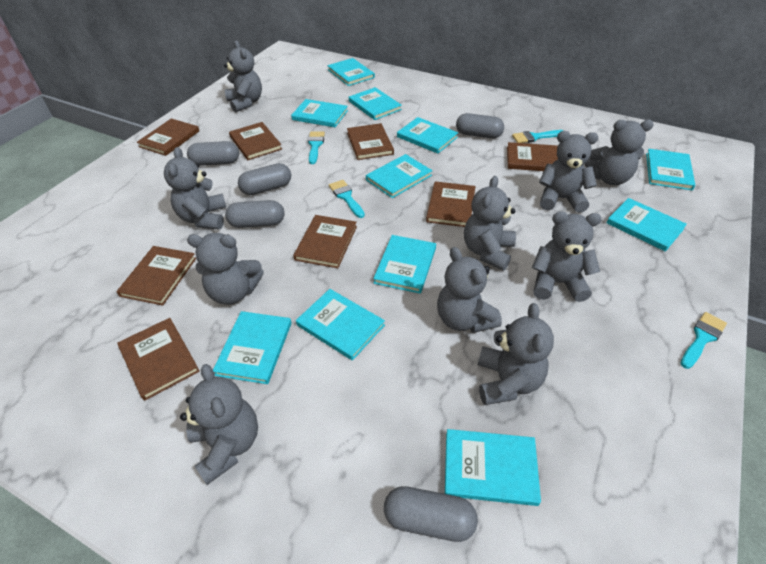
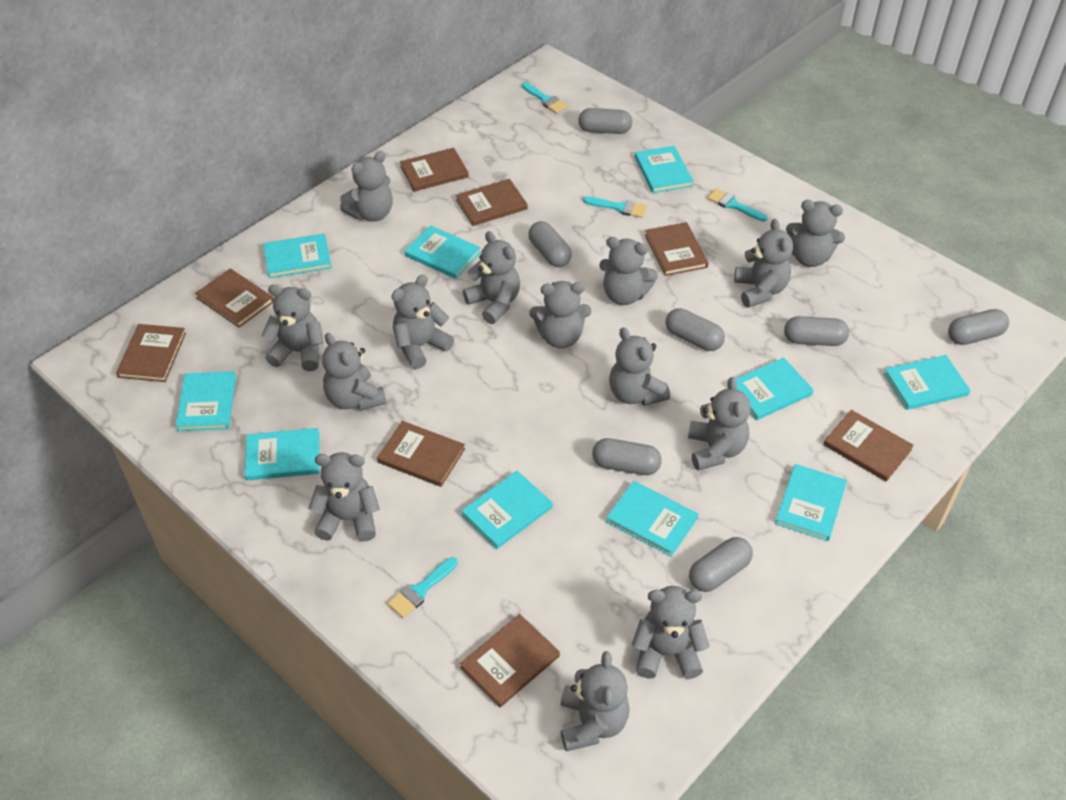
grey capsule: [187,141,239,166] [225,200,284,228] [238,163,291,195] [384,486,478,542] [456,113,504,138] = 5 -> [528,221,572,267] [578,108,632,134] [592,438,662,475] [666,308,725,351] [689,537,753,592] [784,316,849,346] [948,309,1009,345] = 7
grey teddy bear: [164,147,226,229] [180,364,258,485] [187,233,264,305] [224,41,262,112] [437,247,502,333] [464,176,516,270] [478,303,554,405] [532,211,602,302] [539,131,598,213] [585,120,654,185] = 10 -> [261,285,324,371] [308,452,380,542] [322,333,387,411] [340,151,393,222] [391,275,454,369] [463,231,520,324] [529,281,591,348] [560,651,629,751] [599,237,658,305] [609,327,670,406] [632,586,710,679] [688,377,751,470] [734,219,793,308] [786,200,845,267] = 14
turquoise book: [213,311,292,384] [291,99,348,127] [296,289,385,361] [327,58,375,86] [349,87,402,120] [366,154,433,198] [373,235,436,294] [397,117,458,154] [445,429,541,506] [607,198,687,252] [646,149,695,190] = 11 -> [176,371,236,431] [245,428,320,481] [263,233,332,279] [404,225,481,279] [461,471,553,549] [606,481,698,557] [635,146,693,193] [735,357,814,420] [775,464,847,541] [884,355,970,410] = 10

